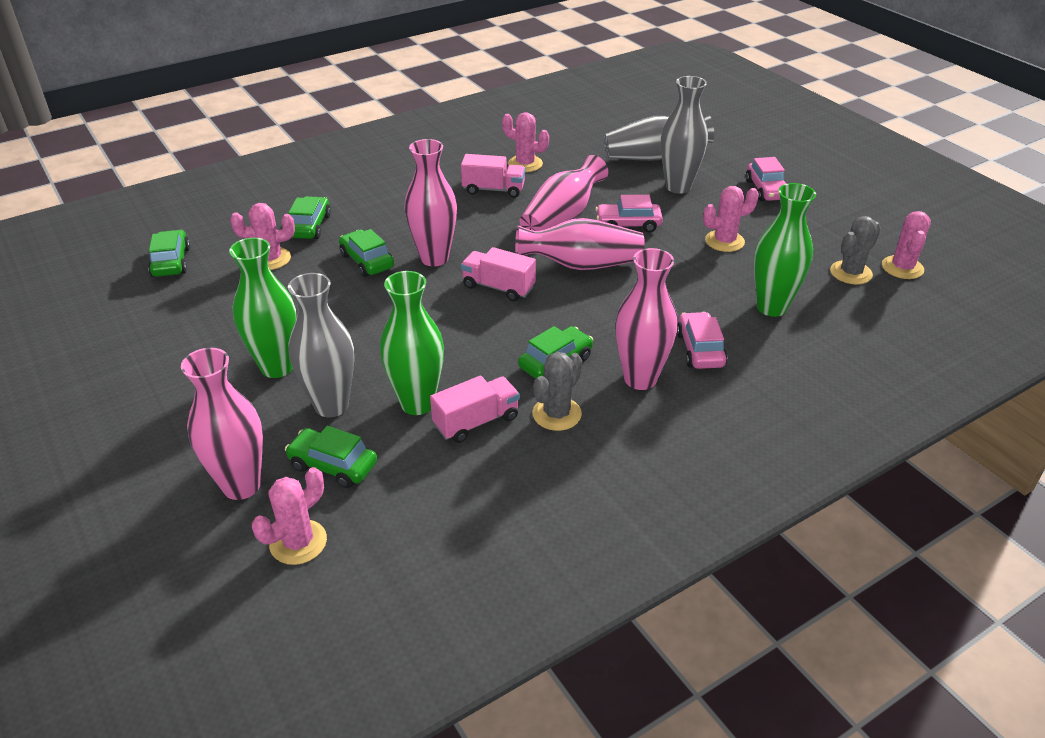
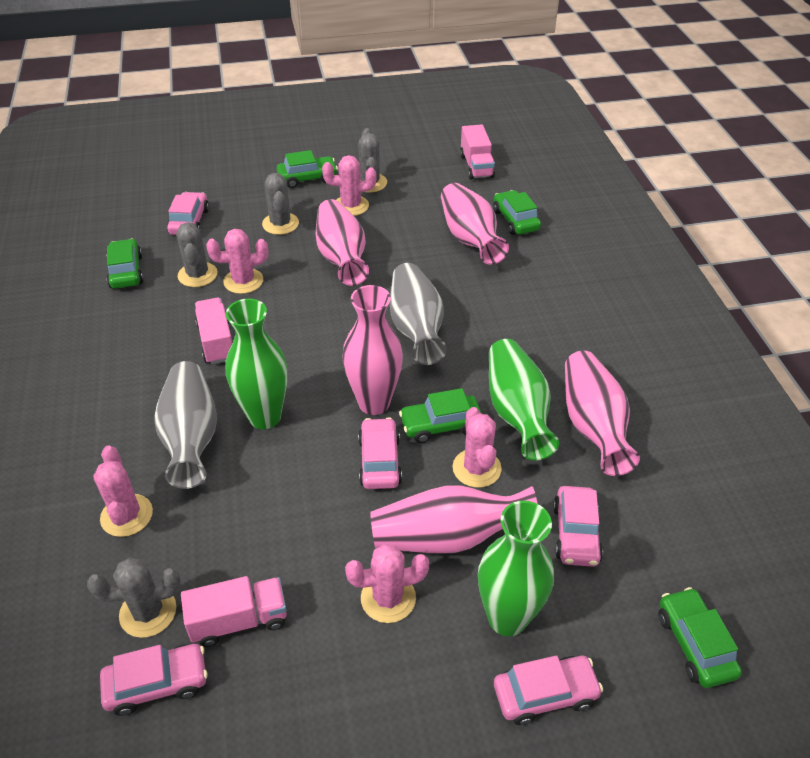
grey cactus: [532,352,582,431] [830,216,881,285] = 2 -> [87,558,181,638] [176,222,217,287] [262,173,299,235] [358,128,387,192] = 4
grey vase: [288,273,354,417] [604,116,714,161] [661,76,708,194] = 3 -> [154,361,217,489] [390,263,447,365] = 2
pink car: [595,195,663,232] [677,312,727,369] [746,157,786,201] = 3 -> [100,644,208,716] [167,192,209,235] [358,417,402,489] [494,655,603,725] [553,486,603,567] = 5

